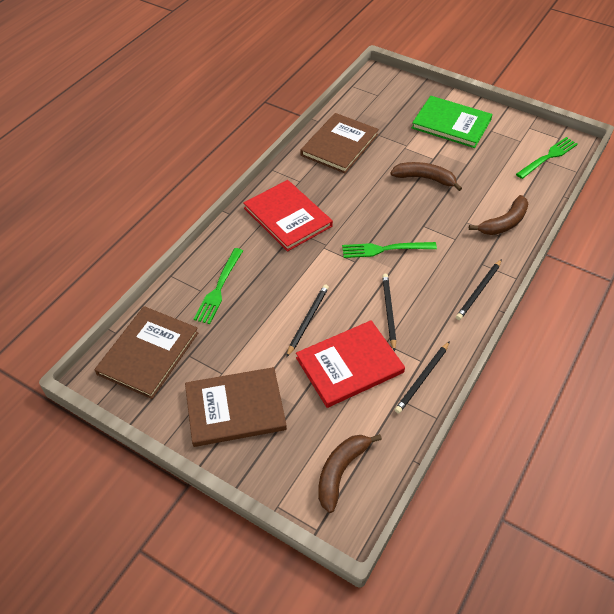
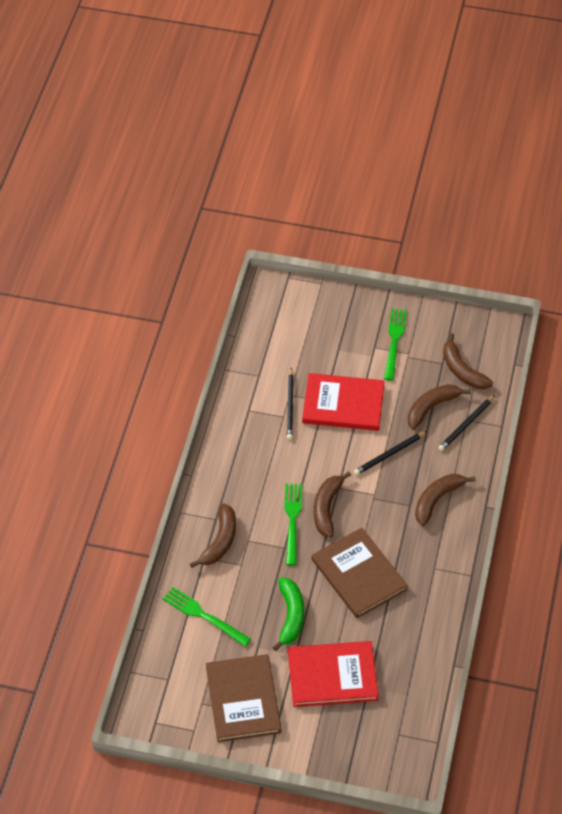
black pencil: [286,284,329,357] [382,274,396,352] [395,341,450,414] [456,259,502,320] = 4 -> [287,368,294,440] [354,431,427,475] [438,395,495,451] = 3
brown banana: [318,434,382,513] [390,162,462,191] [469,195,528,235] = 3 -> [190,504,236,568] [314,471,351,537] [408,384,471,430] [415,474,475,526] [443,333,493,389] = 5
brown book: [95,306,198,399] [185,367,287,447] [300,113,379,173] = 3 -> [206,654,282,742] [312,528,408,618] = 2
green banana: none = 0 -> [273,578,304,651] = 1
green book: [412,96,493,148] = 1 -> none = 0

